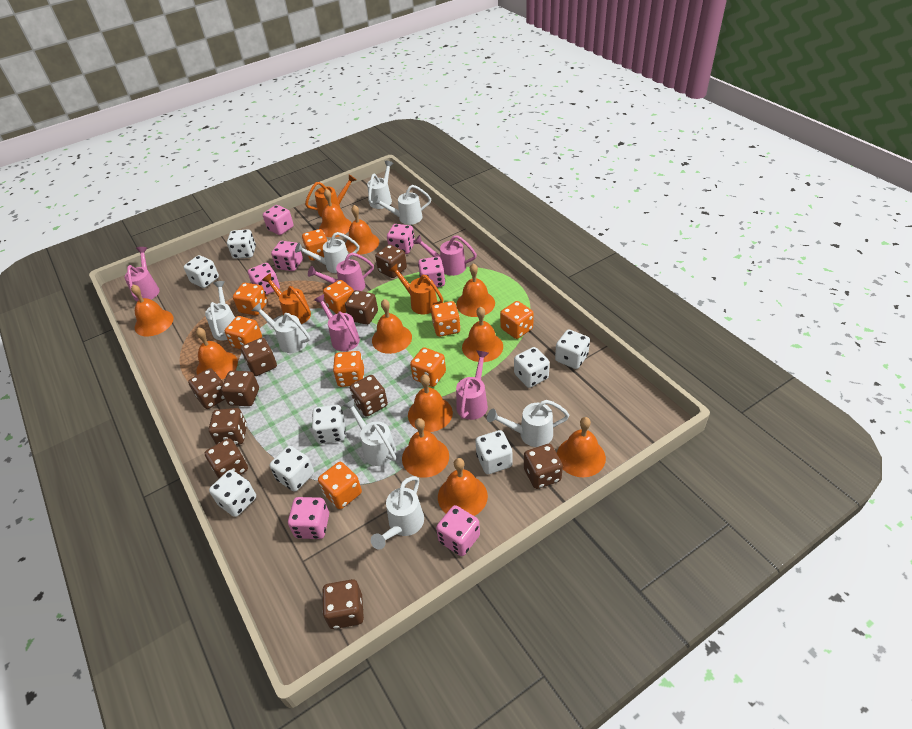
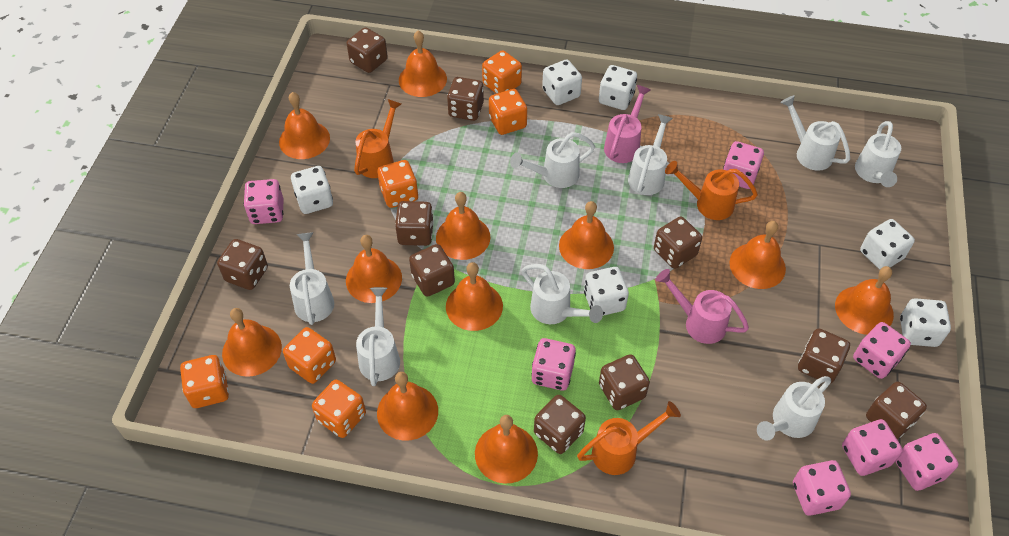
orange dice: [225,316,262,349] [233,283,268,315] [302,229,328,261] [318,462,362,509] [323,280,354,314] [333,351,364,387] [410,347,446,387] [431,301,460,337] [500,301,534,339] = 9 -> [180,355,229,408] [283,327,336,384] [312,379,366,438] [377,160,418,208] [482,50,522,94] [489,89,527,135] = 6
pink watering can: [124,247,159,301] [308,253,374,291] [314,294,360,351] [413,235,477,276] [456,350,489,420] = 5 -> [604,85,651,163] [656,269,749,344] = 2
white dice: [184,255,219,288] [209,470,256,517] [227,229,256,259] [270,446,314,492] [312,405,345,444] [475,430,513,474] [514,347,550,388] [555,330,590,369] = 8 -> [291,166,333,214] [542,60,582,105] [584,267,629,316] [599,65,637,110] [860,219,915,270] [900,298,951,347] = 6

